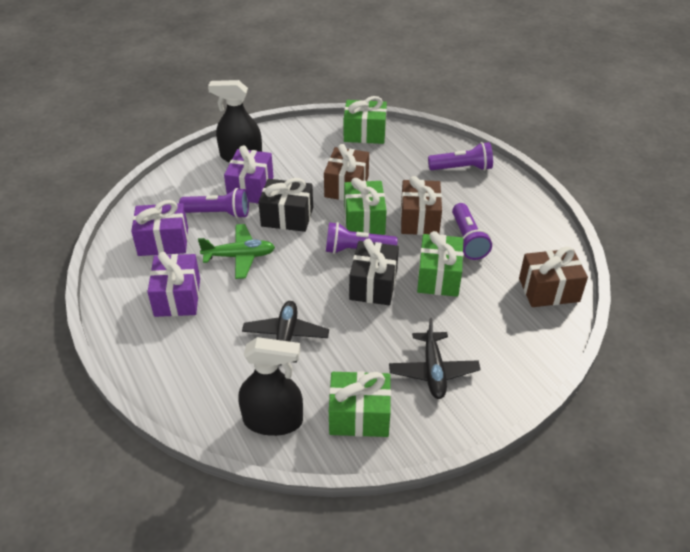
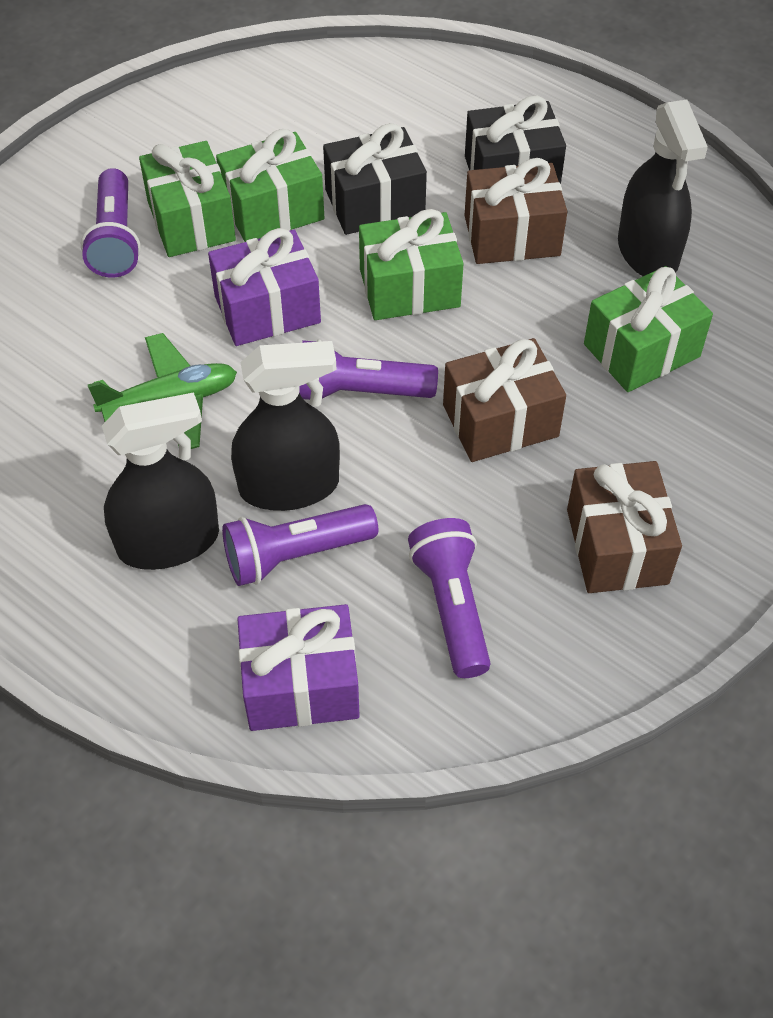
black plane: [242,301,329,366] [389,318,480,399] = 2 -> none = 0
black spray bottle: [208,80,262,163] [238,337,303,436] = 2 -> [102,392,219,570] [231,341,340,511] [618,100,708,276] = 3
purple gift: [131,200,188,256] [148,252,200,317] [224,145,274,203] = 3 -> [208,228,321,346] [237,604,360,731] = 2

